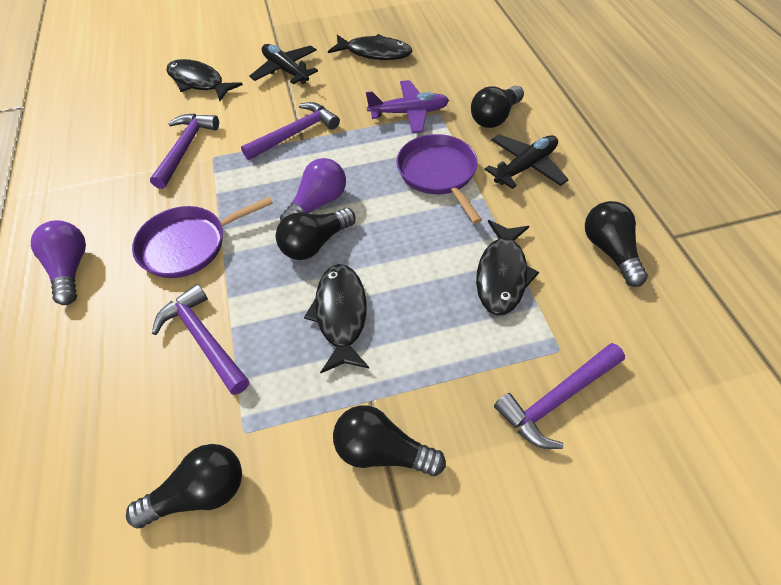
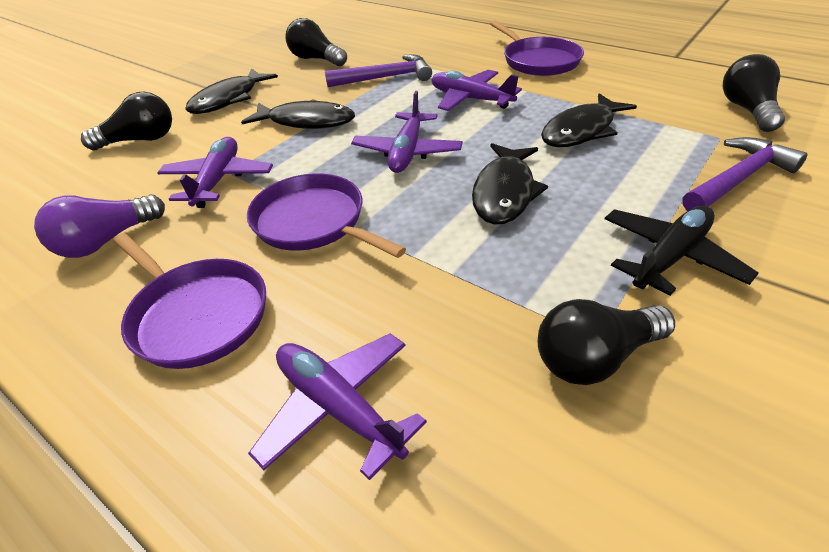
black light bulb: [126,444,242,529] [276,208,356,260] [333,405,446,476] [471,86,524,128] [585,201,648,287] = 5 -> [81,92,172,150] [285,18,347,66] [538,299,675,385] [723,54,785,132] = 4
black plane: [249,44,318,84] [485,134,569,189] = 2 -> [605,206,758,296] = 1
purple hammer: [150,113,219,189] [152,284,249,395] [241,102,340,160] [494,343,625,449] = 4 -> [325,55,432,87] [682,137,807,211] = 2
purple light bulb: [31,220,86,305] [280,158,346,221] = 2 -> [34,194,165,258] = 1
purple pan: [132,196,273,278] [396,134,482,224] = 2 -> [113,233,266,369] [247,173,406,258] [490,20,584,76] = 3
purple plane: [366,80,449,133] = 1 -> [157,137,273,208] [248,333,427,480] [351,91,463,173] [432,70,522,111] = 4

